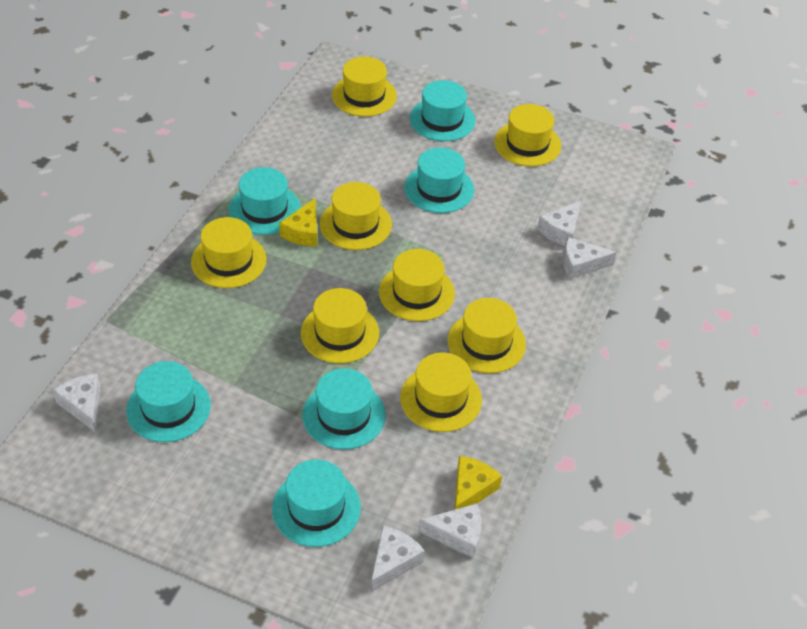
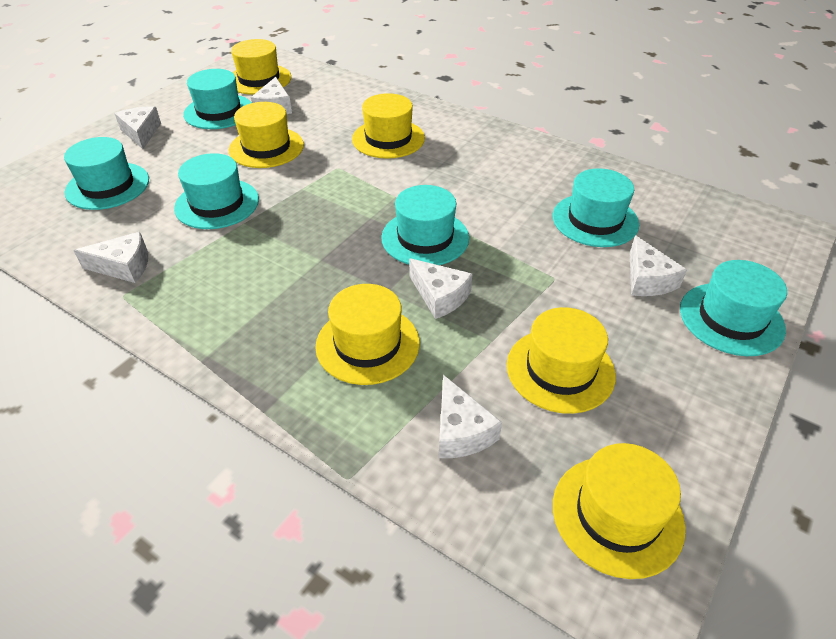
white cheese: [52,374,101,433] [371,525,425,592] [418,503,481,558] [537,201,581,246] [563,237,617,279] = 5 -> [73,232,148,283] [114,106,161,149] [251,77,292,114] [409,258,472,319] [439,375,502,458] [630,235,687,296] = 6
yellow cheese: [279,198,317,246] [455,456,502,509] = 2 -> none = 0
yellow hat: [191,217,266,288] [301,288,379,363] [320,182,392,250] [332,57,397,117] [379,249,455,321] [400,352,482,432] [448,298,526,373] [494,104,561,167] = 8 -> [229,102,304,168] [231,39,291,95] [315,284,420,385] [352,93,425,159] [507,307,616,414] [553,443,686,579] = 6

